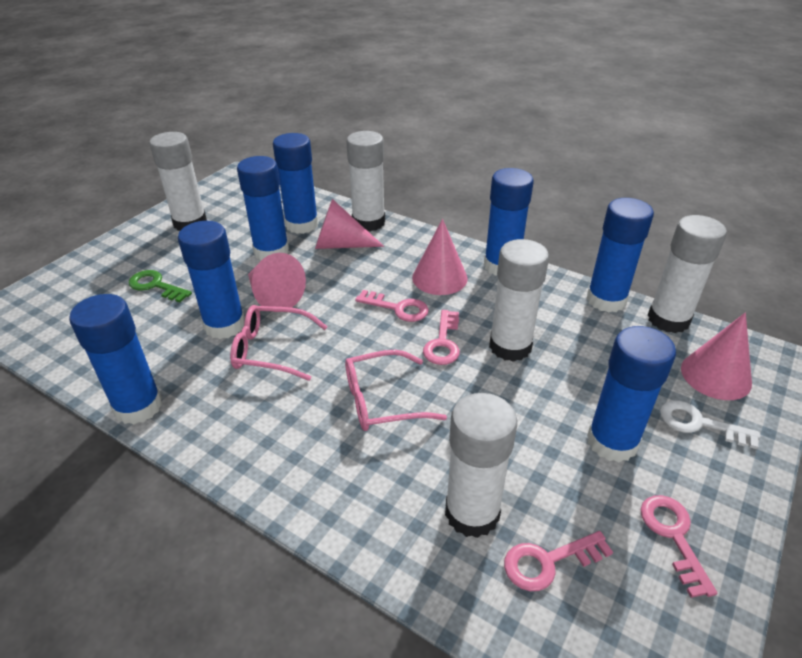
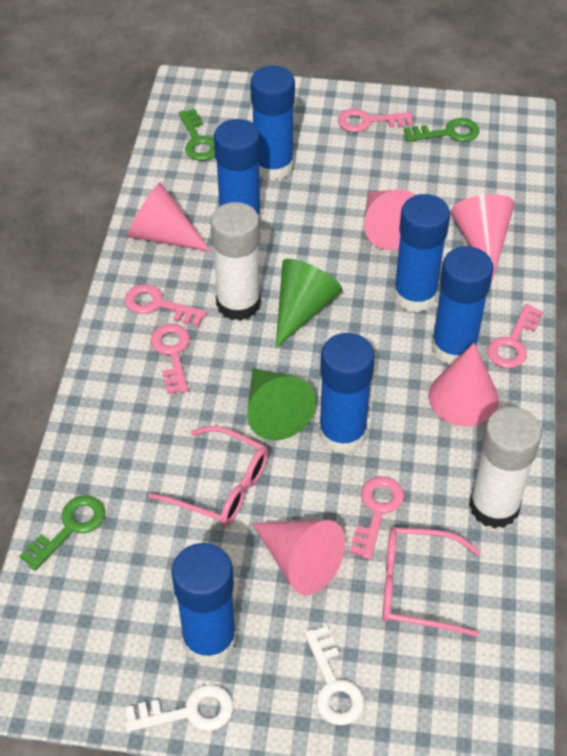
blue glue stick: [69,294,162,425] [178,221,245,339] [237,156,289,261] [273,133,319,234] [484,168,534,276] [586,198,654,313] [587,326,676,462] = 7 -> [171,543,237,665] [214,119,261,221] [250,66,295,180] [319,333,375,454] [393,194,450,313] [431,246,494,365] = 6
green cone: none = 0 -> [247,368,316,441] [276,259,343,348] = 2
green key: [129,270,192,303] = 1 -> [20,495,105,571] [179,109,215,161] [404,118,480,142] = 3
pink cone: [248,253,306,312] [315,199,384,249] [412,219,468,295] [681,313,752,400] = 4 -> [127,182,211,252] [252,520,345,595] [364,189,415,250] [428,343,499,427] [450,194,515,282] = 5
pink key: [355,290,429,322] [423,310,460,365] [504,531,613,591] [640,495,717,598] = 4 -> [125,284,207,326] [151,324,190,394] [338,109,413,132] [350,476,404,560] [487,304,543,368] = 5
white glue stick: [149,132,207,231] [346,131,385,231] [445,393,517,538] [489,239,549,362] [648,215,727,333] = 5 -> [210,202,261,321] [469,407,542,529] = 2
white key: [660,400,760,449] = 1 -> [125,684,233,732] [304,626,364,725] = 2

